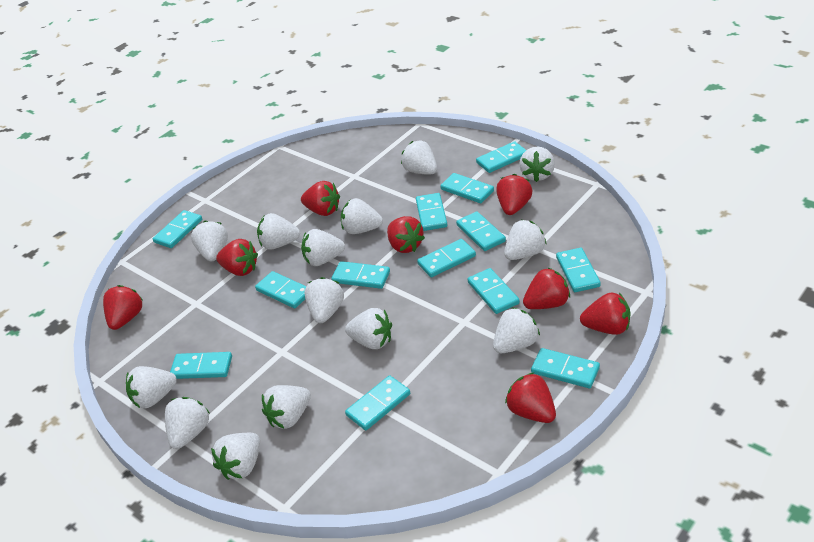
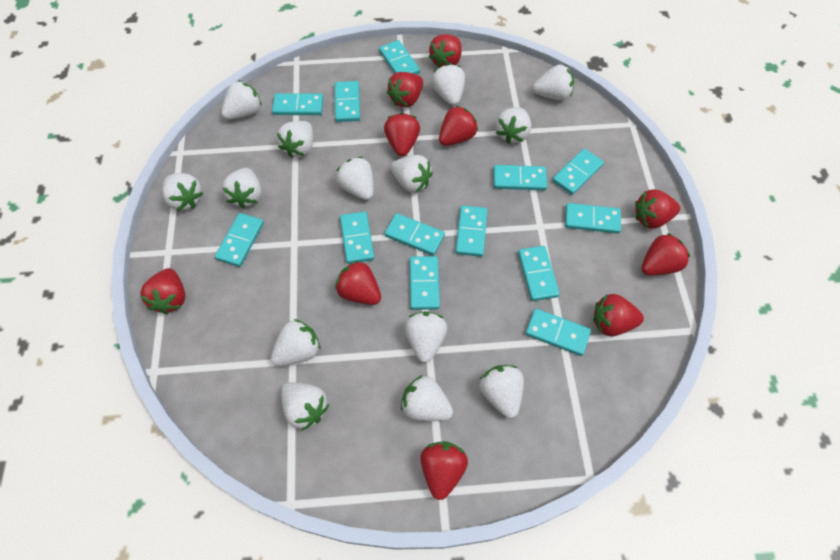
red strawberry: [103,285,143,330] [216,239,258,276] [301,181,340,216] [387,216,425,253] [496,174,533,215] [505,372,556,423] [523,268,570,309] [580,293,630,335] = 8 -> [140,268,185,314] [335,260,381,305] [384,113,420,156] [387,72,423,107] [420,441,468,500] [429,34,462,68] [439,105,478,146] [593,294,644,337] [635,189,680,229] [641,233,690,275] = 10

